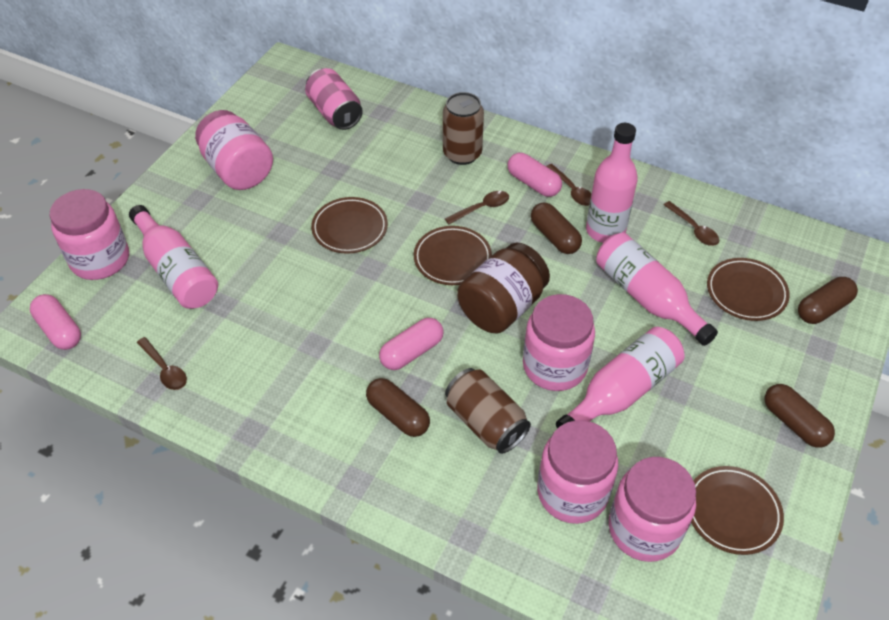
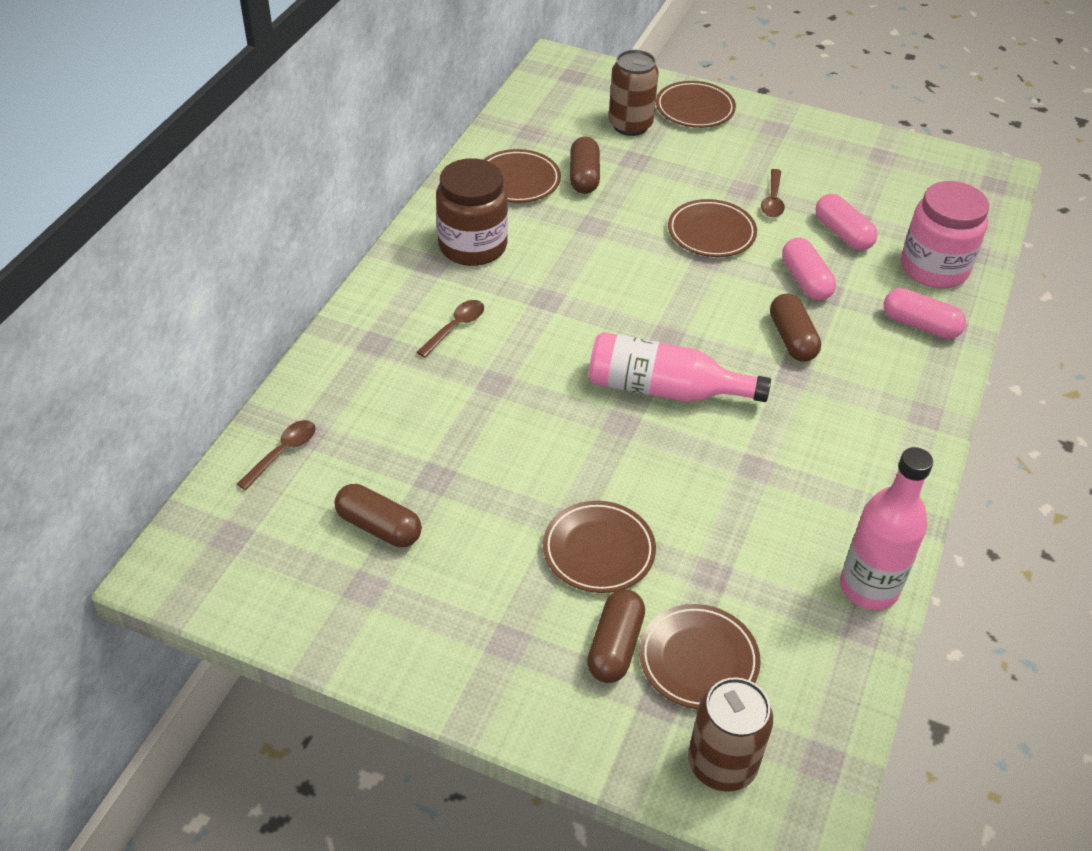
brown plate: [311,197,388,254] [414,226,492,285] [691,466,784,555] [707,258,790,321] = 4 -> [483,149,561,203] [543,501,656,593] [639,604,761,709] [656,81,736,128] [668,199,757,257] = 5
brown spoon: [137,337,187,390] [445,191,509,224] [546,164,591,206] [664,201,719,246] = 4 -> [237,420,316,490] [417,300,484,358] [761,169,785,217] = 3
pink bottle: [129,205,218,309] [556,327,684,429] [586,123,638,243] [596,233,718,346] = 4 -> [589,332,771,402] [840,447,933,610] = 2
pink can: [305,68,363,130] = 1 -> none = 0
pink jar: [50,189,129,280] [195,110,273,190] [523,294,595,391] [537,420,618,524] [609,457,696,562] = 5 -> [901,181,989,289] = 1

